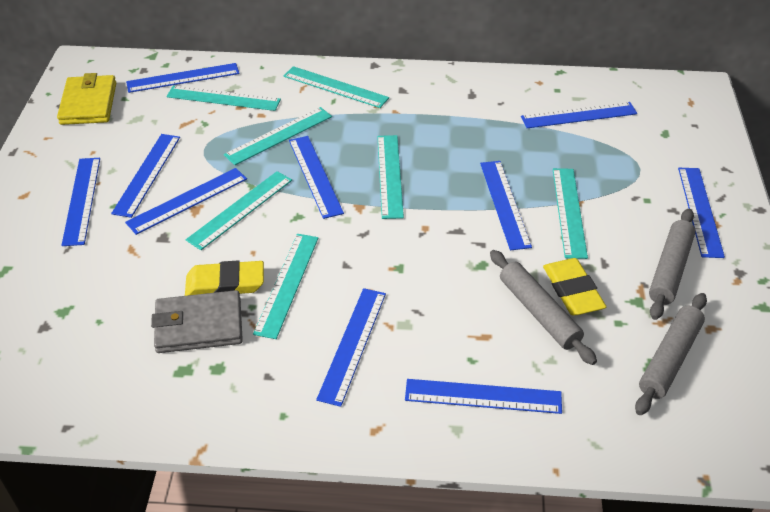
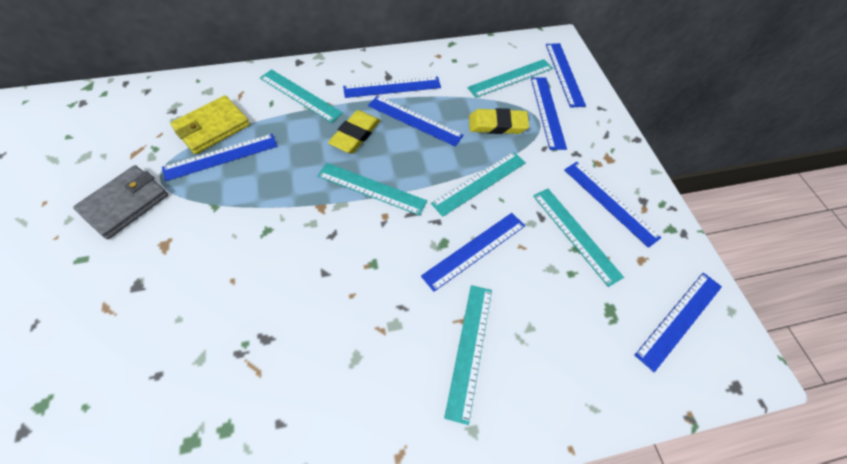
blue ruler: [61,158,100,246] [111,134,180,218] [125,168,247,235] [126,63,240,93] [289,136,344,219] [316,288,386,407] [405,379,562,414] [480,161,532,250] [521,102,637,128] [678,168,725,258] = 10 -> [162,134,278,181] [343,76,441,98] [368,95,464,147] [421,213,525,292] [531,77,567,150] [546,43,586,108] [564,162,662,248] [635,273,722,372] = 8
grey rolling pin: [490,250,597,365] [635,293,707,415] [649,209,696,320] = 3 -> none = 0
turquoise ruler: [167,85,281,111] [186,171,292,250] [224,107,332,165] [253,234,318,339] [284,66,389,108] [377,135,404,219] [553,168,588,259] = 7 -> [260,69,343,123] [318,163,427,216] [431,152,526,217] [444,285,492,425] [467,59,553,98] [533,189,624,287] = 6

